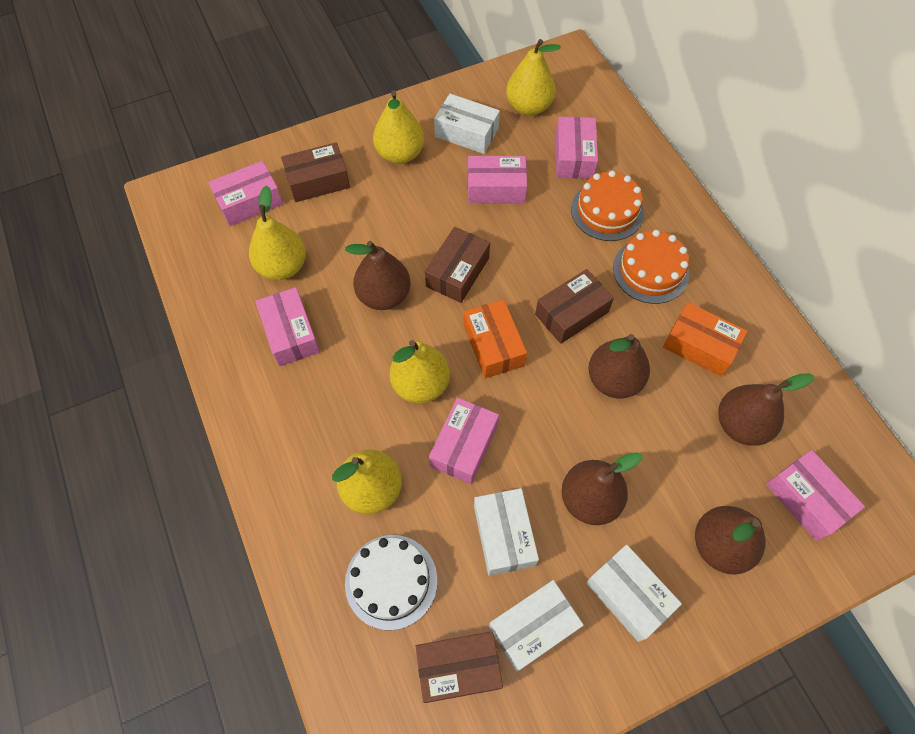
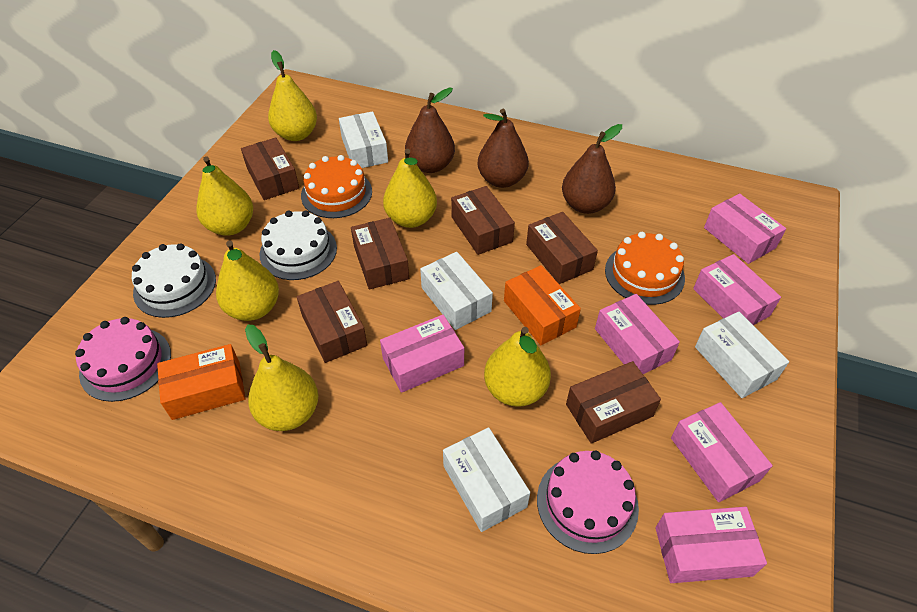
brown box: [281,142,350,202] [415,631,503,703] [425,227,490,303] [535,269,614,344] = 4 -> [241,137,299,200] [297,281,367,363] [351,218,409,290] [451,186,515,255] [526,212,598,284] [566,361,661,444] = 6
brown pear: [345,241,410,310] [562,452,642,525] [588,334,650,399] [695,506,766,575] [718,373,814,446] = 5 -> [405,87,455,173] [478,109,529,188] [562,124,622,214] = 3
pink cake: none = 0 -> [75,317,171,402] [537,451,639,554] = 2
white cake: [345,535,437,630] = 1 -> [132,243,216,318] [260,210,337,280] = 2
yellow pear: [249,185,306,280] [332,449,402,514] [373,90,424,164] [389,340,450,403] [506,39,561,116] = 5 -> [196,156,253,236] [216,241,279,321] [245,324,318,431] [268,50,317,141] [383,149,437,228] [484,327,551,407] = 6

